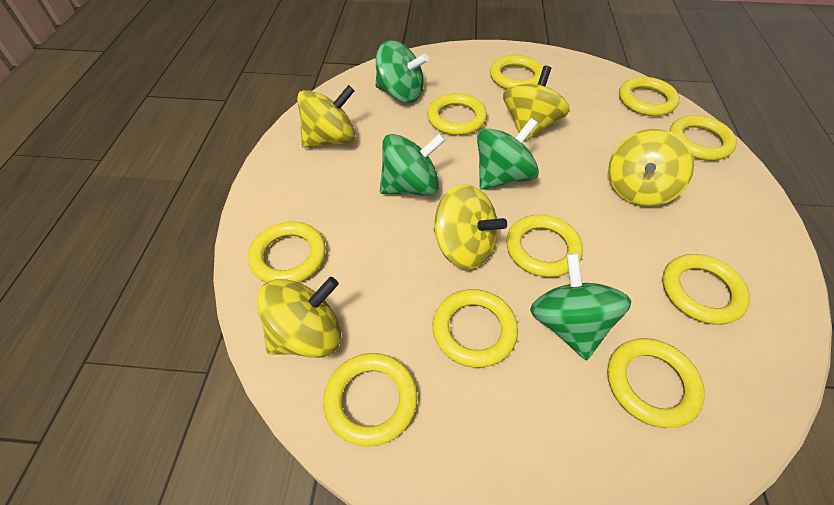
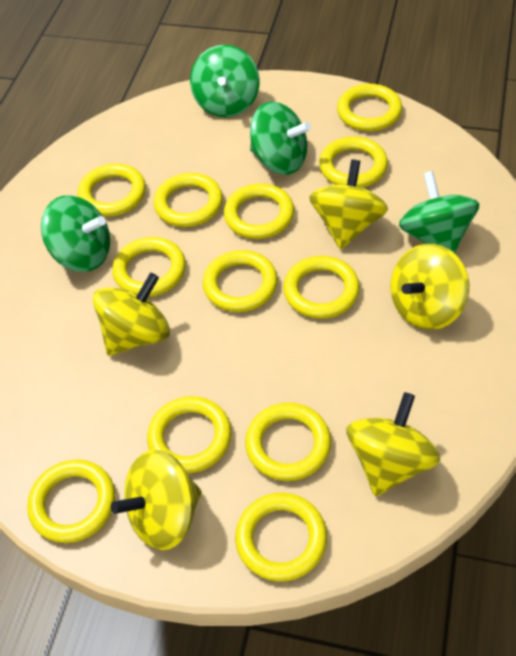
yellow ring: [248,222,326,283] [323,353,418,447] [427,93,487,135] [432,289,518,368] [490,55,543,89] [506,214,583,277] [607,338,705,428] [619,77,679,116] [662,254,750,325] [669,115,737,161] = 10 -> [27,459,115,543] [78,164,146,217] [112,237,186,297] [147,396,232,473] [154,173,223,227] [203,250,278,312] [224,183,294,239] [235,493,327,582] [245,403,331,481] [283,256,360,319] [319,137,388,188] [337,84,402,131] = 12

